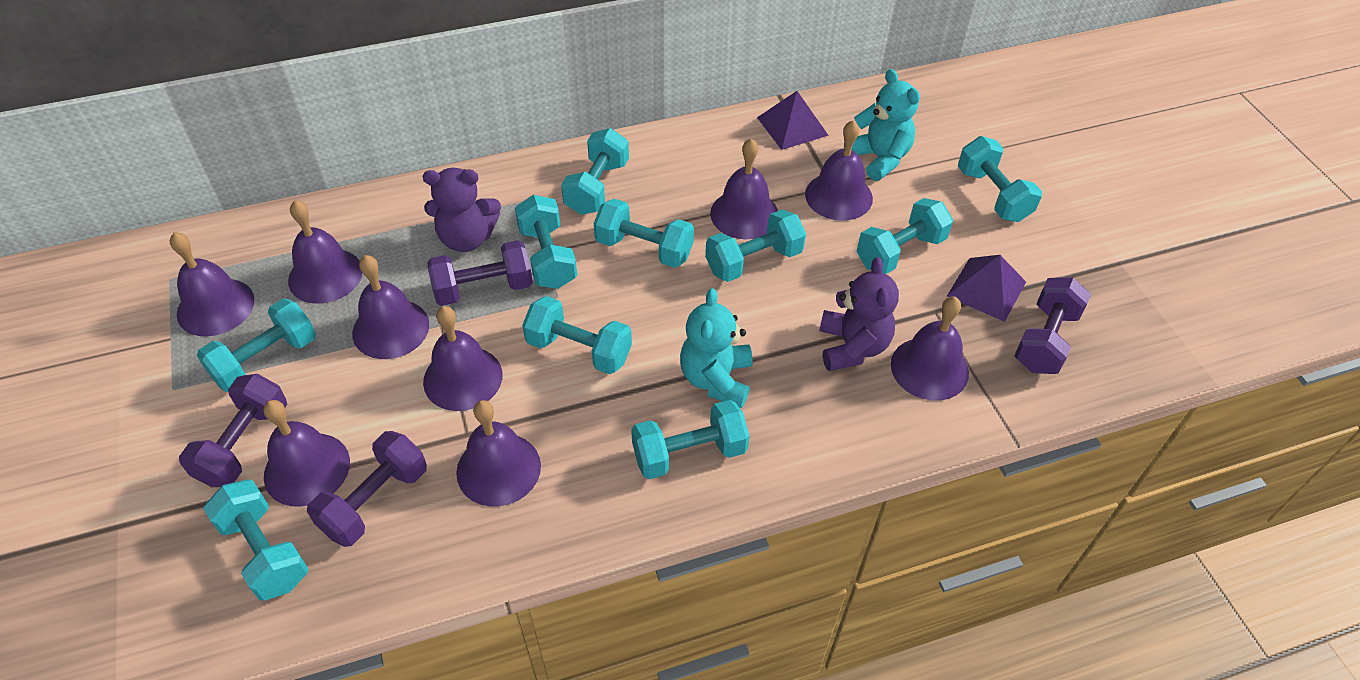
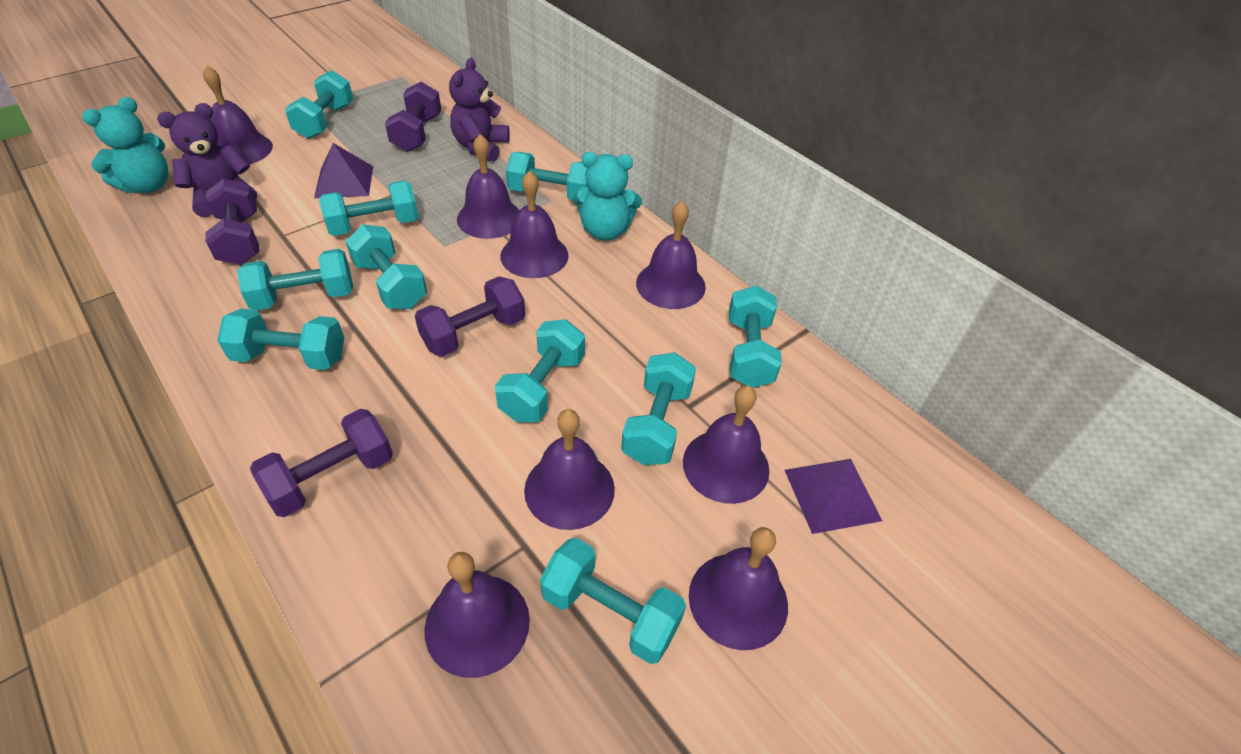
purple bell: [170,232,255,336] [263,400,350,507] [288,200,362,304] [352,255,429,359] [423,306,503,411] [456,400,541,506] [710,138,778,239] [805,120,873,221] [891,296,969,401] = 9 -> [203,66,273,164] [424,552,530,678] [457,134,520,239] [500,170,569,278] [524,409,615,530] [636,201,706,309] [683,386,769,504] [689,527,788,650] = 8

